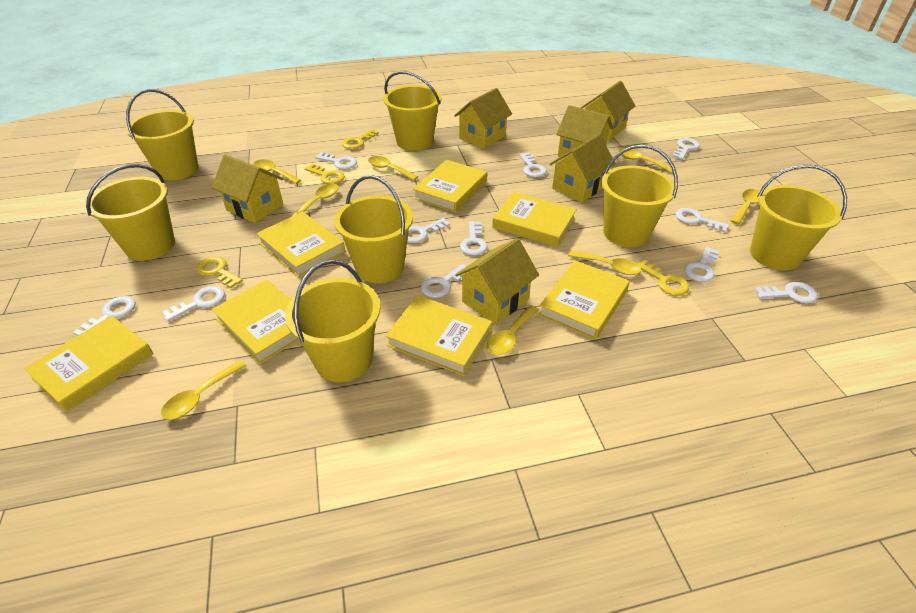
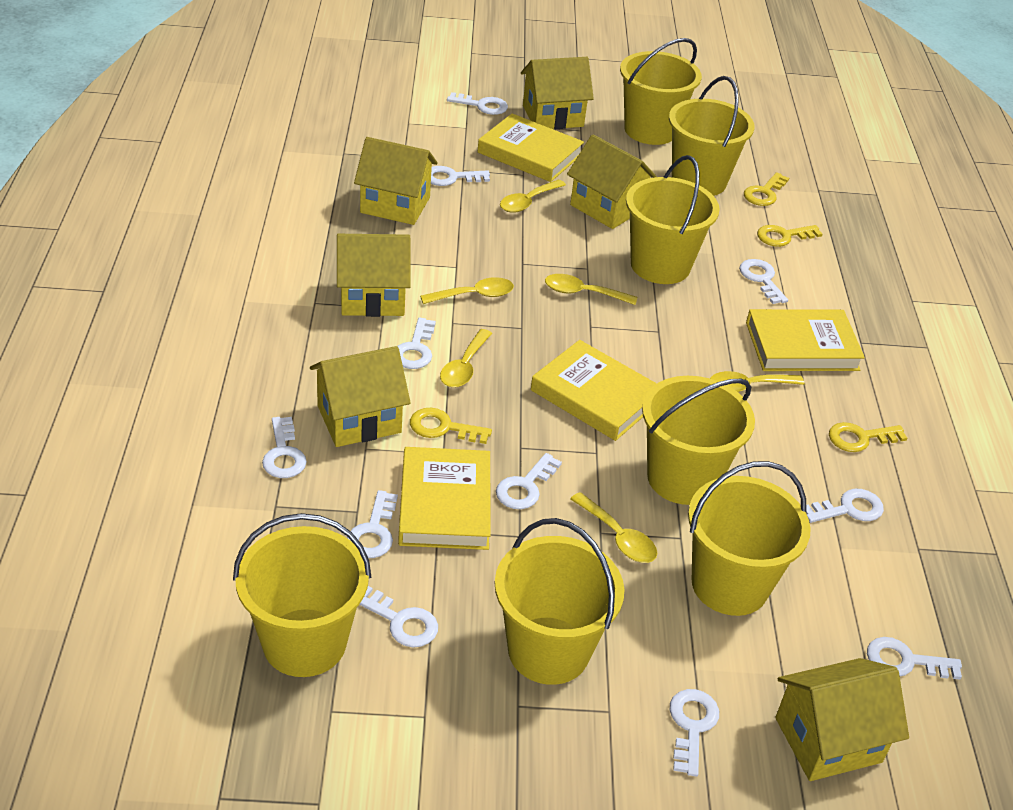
yellow book: [24,315,153,412] [212,280,299,364] [256,212,345,277] [385,295,492,376] [413,160,487,213] [492,192,577,247] [538,260,630,340] = 7 -> [398,447,491,550] [478,113,584,182] [531,340,657,441] [746,309,865,371] = 4
yellow spoon: [161,360,246,420] [253,160,301,184] [290,184,338,217] [368,156,418,180] [487,305,539,355] [568,250,641,275] [619,148,673,173] [731,189,760,225] = 8 -> [420,277,514,304] [440,329,492,388] [500,179,566,213] [545,274,637,305] [570,492,657,563] [710,371,805,392] = 6

